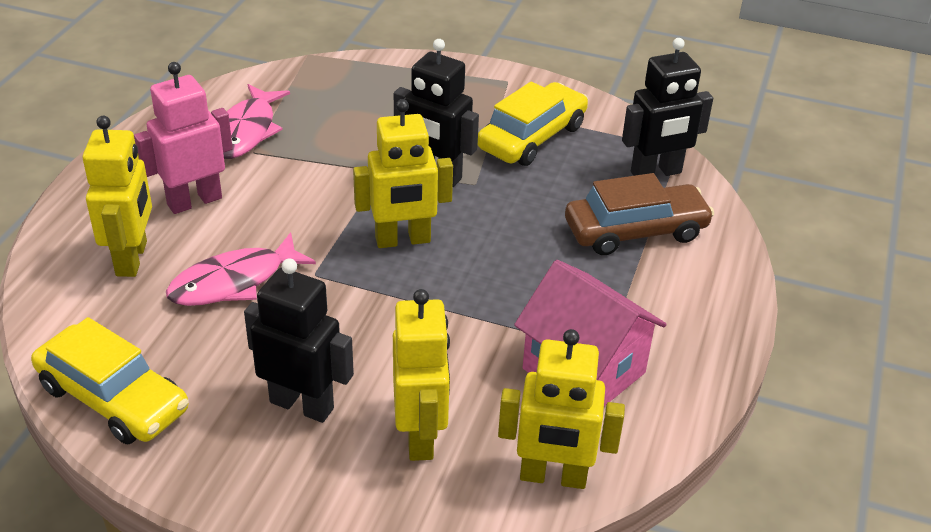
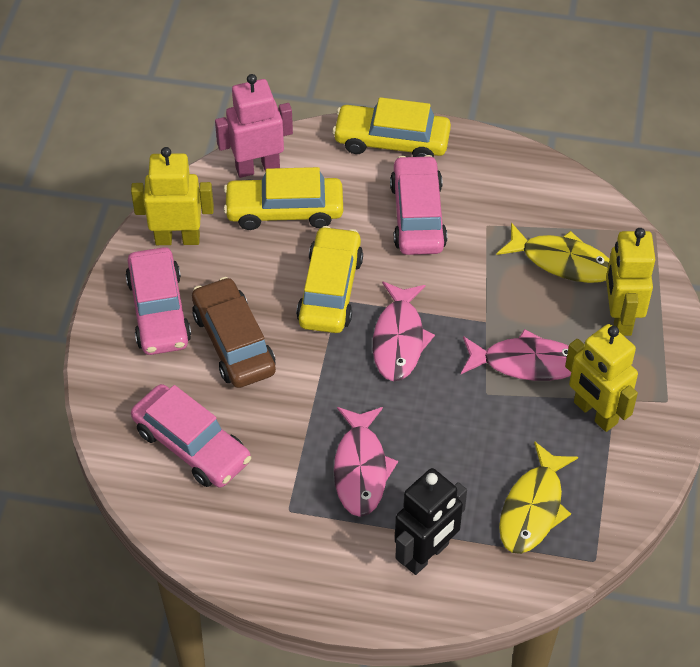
black robot: [244,258,354,423] [394,39,479,187] [622,38,713,176] = 3 -> [395,468,467,575] = 1
pink car: none = 0 -> [125,247,191,355] [131,384,251,487] [390,155,447,255] = 3
pink fish: [166,232,316,306] [223,84,290,159] = 2 -> [334,407,398,517] [373,281,435,382] [461,329,571,381] = 3
pink house: [514,260,667,406] = 1 -> none = 0
yellow car: [31,317,189,444] [478,82,588,166] = 2 -> [223,167,343,230] [296,226,363,333] [332,97,451,157] = 3
yellow fish: none = 0 -> [496,223,610,283] [499,441,578,554] = 2
yellow robot: [83,116,152,277] [353,99,453,248] [393,289,450,461] [498,329,625,489] = 4 -> [131,147,214,245] [565,324,638,432] [606,228,655,336] = 3

